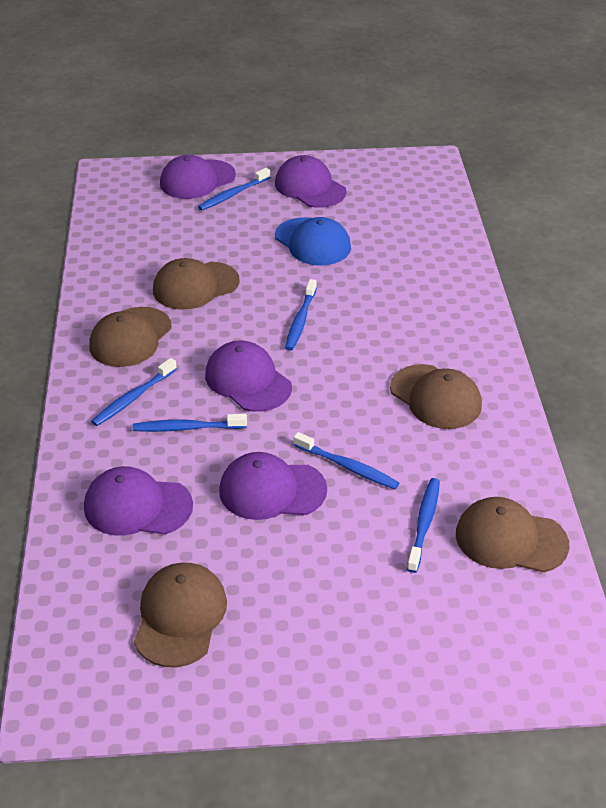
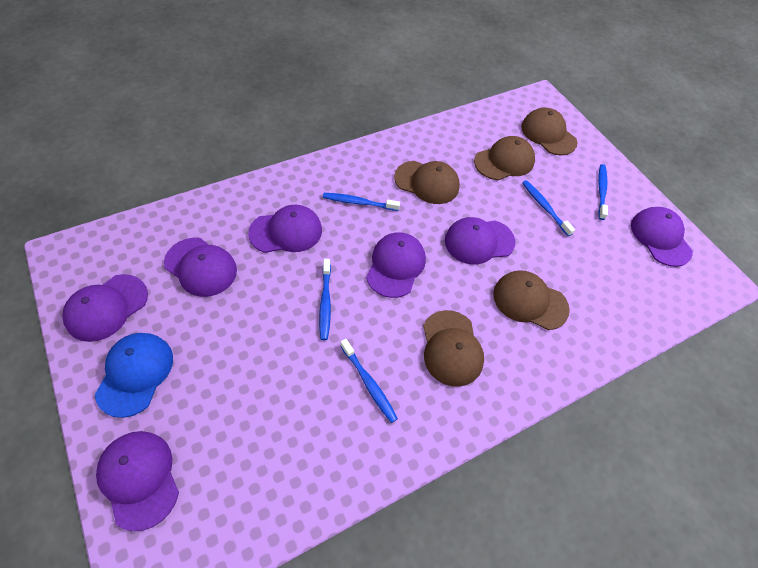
blue toothbrush: [91,358,177,426] [133,414,247,432] [198,168,270,210] [285,279,317,351] [294,432,399,489] [407,478,440,573] = 6 -> [319,259,331,340] [323,193,400,211] [340,339,398,423] [522,180,575,236] [598,164,608,220] = 5
purple cap: [84,466,193,535] [160,155,236,199] [205,341,292,412] [219,452,327,520] [275,155,346,208] = 5 -> [63,274,148,342] [96,431,179,531] [164,238,237,297] [248,205,322,253] [366,232,426,298] [445,217,516,265] [631,207,693,267] = 7

